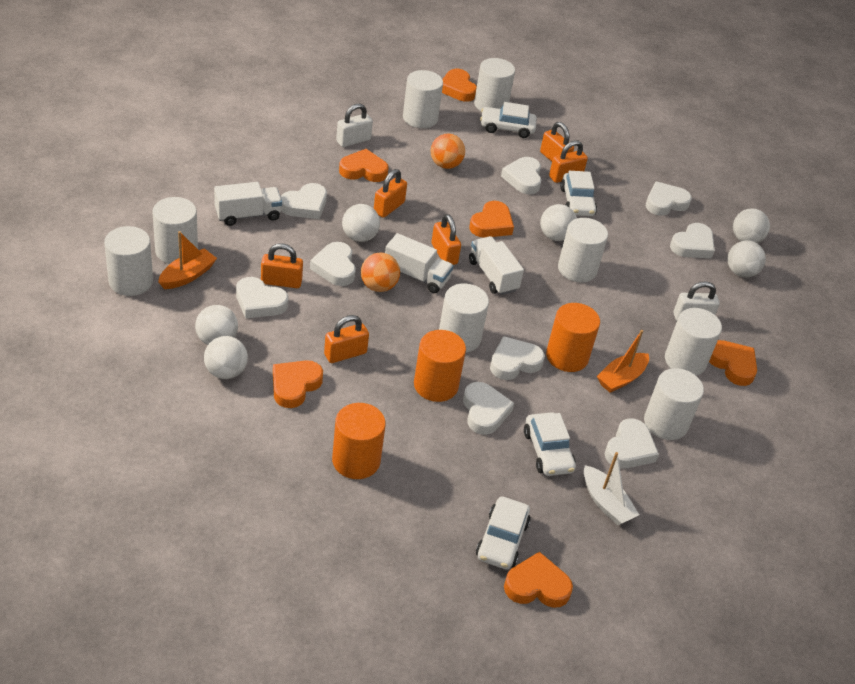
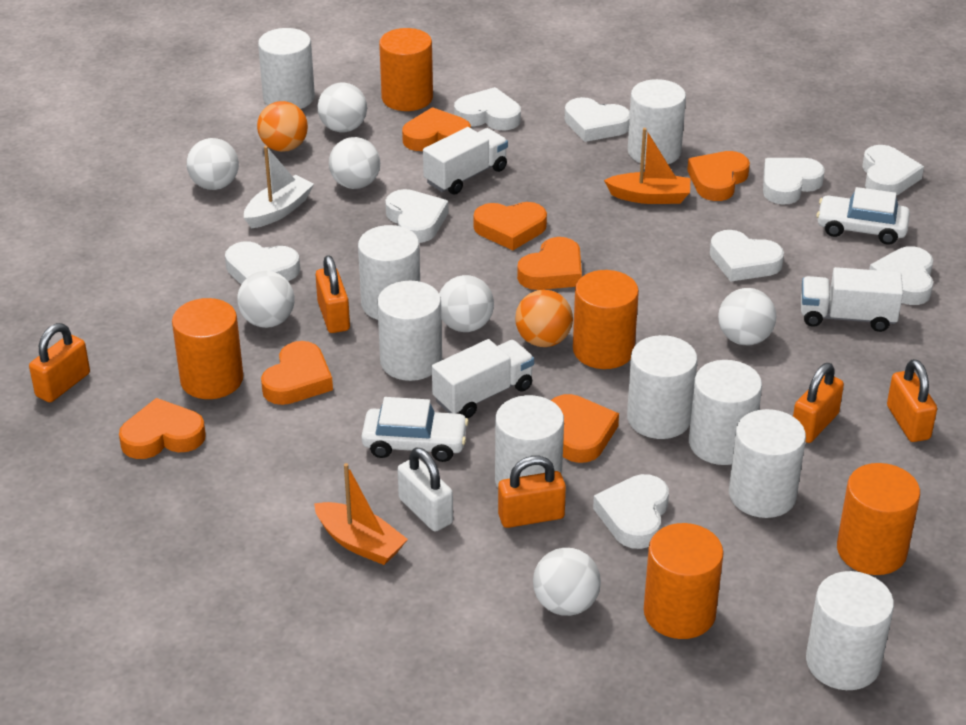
orange cylinder: [332,403,386,479] [414,330,466,402] [546,303,600,372] = 3 -> [172,298,243,399] [379,28,433,111] [573,270,639,369] [644,523,724,639] [837,463,920,575] = 5
orange heart: [273,360,323,408] [339,149,389,182] [442,69,477,102] [469,201,514,238] [504,552,573,608] [709,340,757,386] = 6 -> [119,398,206,459] [261,341,333,405] [402,107,471,151] [474,202,547,250] [517,237,582,290] [551,394,619,463] [687,151,750,201] = 7
orange padlock: [261,243,303,288] [324,315,369,363] [374,169,407,218] [431,214,461,265] [540,122,574,162] [549,141,588,183] = 6 -> [29,323,90,402] [316,255,350,333] [498,456,566,528] [793,363,844,443] [887,359,937,442] = 5
white ball: [195,305,238,345] [204,336,248,379] [342,204,380,242] [540,204,577,241] [727,240,766,277] [733,208,770,243] = 6 -> [187,138,239,190] [237,271,295,328] [318,83,367,132] [329,137,380,189] [439,275,494,332] [533,548,601,616] [718,288,776,345] = 7
white car: [476,496,531,570] [480,102,537,138] [524,412,576,476] [560,171,597,216] = 4 -> [361,397,469,462] [816,187,910,245] = 2
white cylinder: [104,226,153,296] [153,197,198,264] [403,70,443,128] [439,283,489,353] [474,58,515,111] [558,218,608,282] [644,368,704,440] [665,308,722,376] = 8 -> [258,28,315,109] [358,225,420,320] [377,281,442,381] [495,395,564,487] [627,335,698,439] [628,79,686,164] [689,360,762,465] [729,409,806,518] [806,571,894,690] = 9
white padlock: [336,104,373,147] [674,281,720,321] = 2 -> [397,448,453,532] = 1

